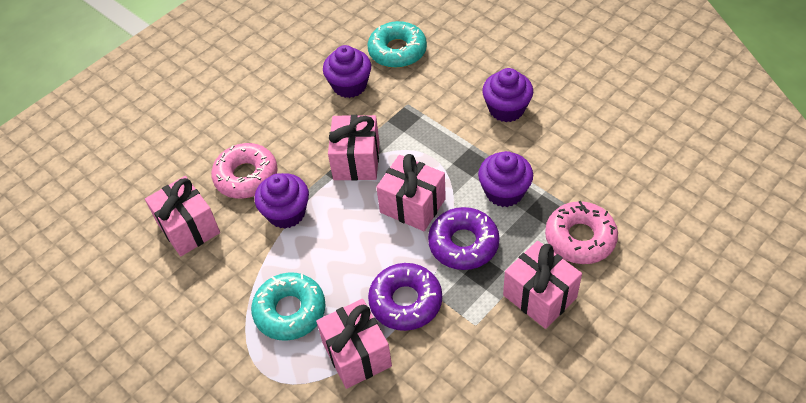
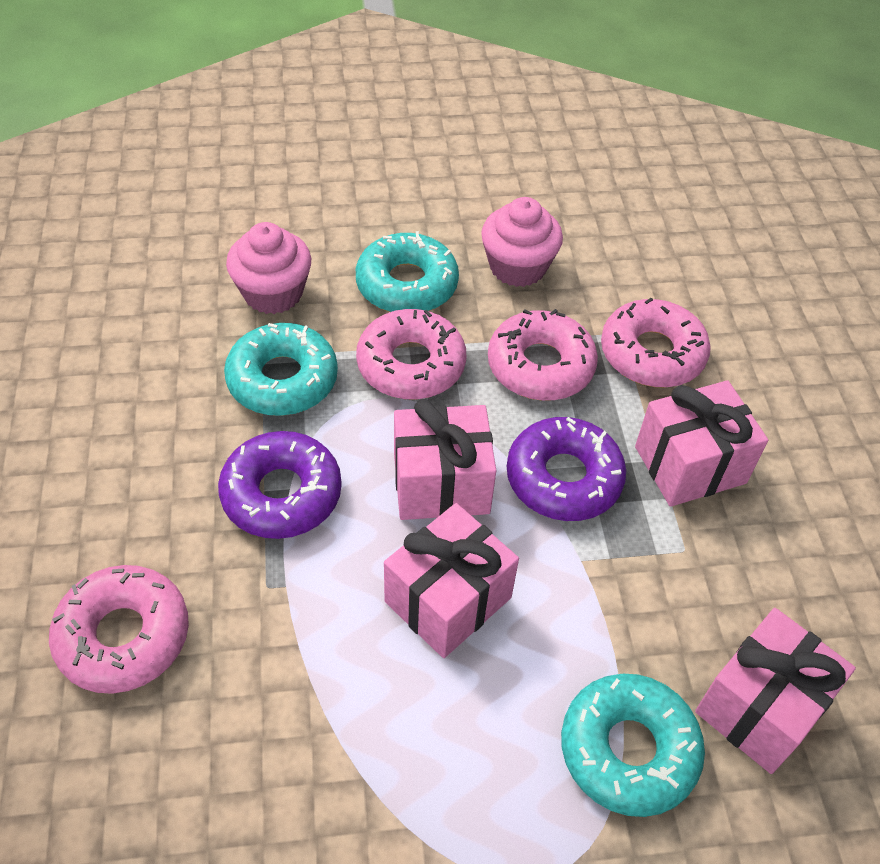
pink cupcake: none = 0 -> [226,222,311,314] [481,197,563,287] = 2
pink donut: [211,143,278,199] [545,201,618,264] = 2 -> [49,565,189,694] [356,309,466,399] [488,309,598,401] [601,298,711,387] = 4
pink gift: [145,176,220,256] [316,299,392,389] [328,115,380,181] [376,154,446,231] [503,241,582,329] = 5 -> [384,503,519,658] [394,399,496,520] [635,380,768,507] [695,608,856,774] = 4
purple cupcake: [254,173,309,229] [323,45,371,98] [478,151,533,207] [482,68,533,122] = 4 -> none = 0
turquoise donut: [251,272,326,341] [368,21,427,68] = 2 -> [224,323,338,416] [356,231,459,312] [561,674,705,817] = 3

